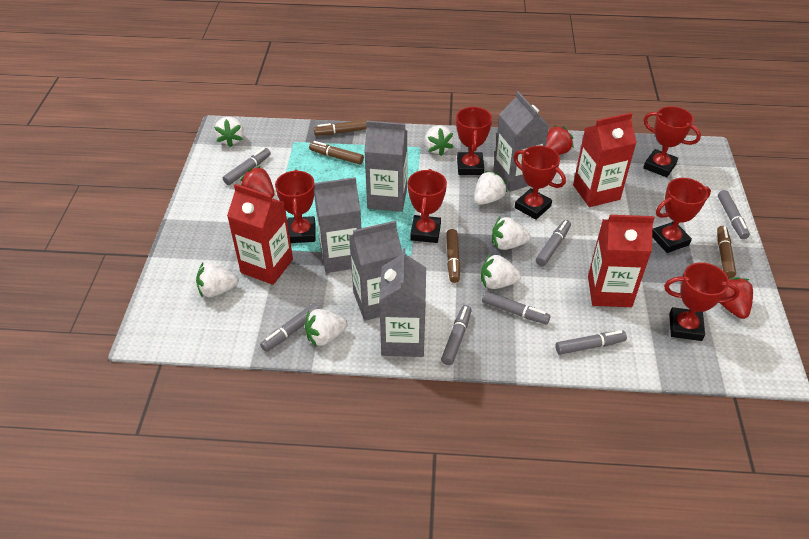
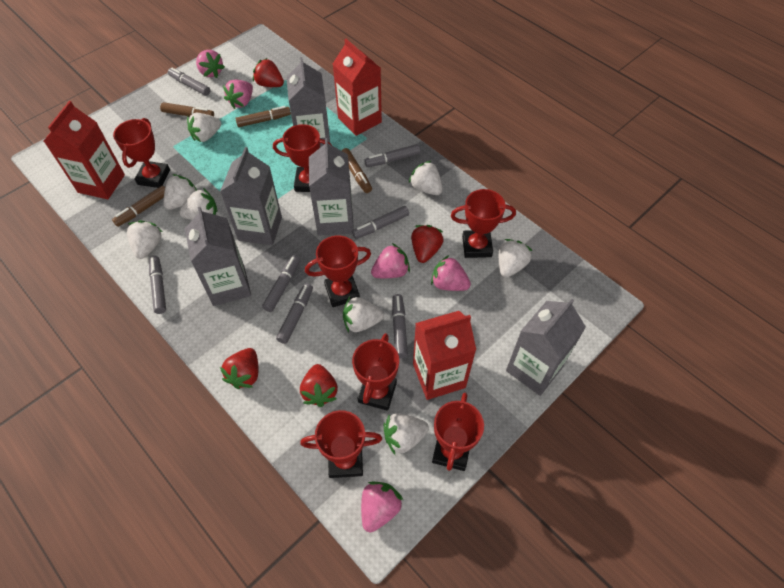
pink strawberry: none = 0 -> [196,50,225,78] [223,80,253,109] [361,481,403,532] [371,243,410,278] [431,255,471,291] = 5
red strawberry: [240,166,274,198] [546,125,574,155] [720,277,753,319] = 3 -> [220,348,258,389] [253,58,284,87] [300,364,338,407] [411,225,444,263] = 4
white strawberry: [196,263,239,297] [214,117,244,147] [305,309,347,347] [425,125,453,156] [474,171,508,205] [481,253,521,289] [492,217,530,250] = 7 -> [127,221,163,259] [163,174,197,210] [179,188,217,220] [187,113,221,142] [343,297,384,332] [384,413,429,454] [409,161,443,195] [499,239,532,278] = 8

